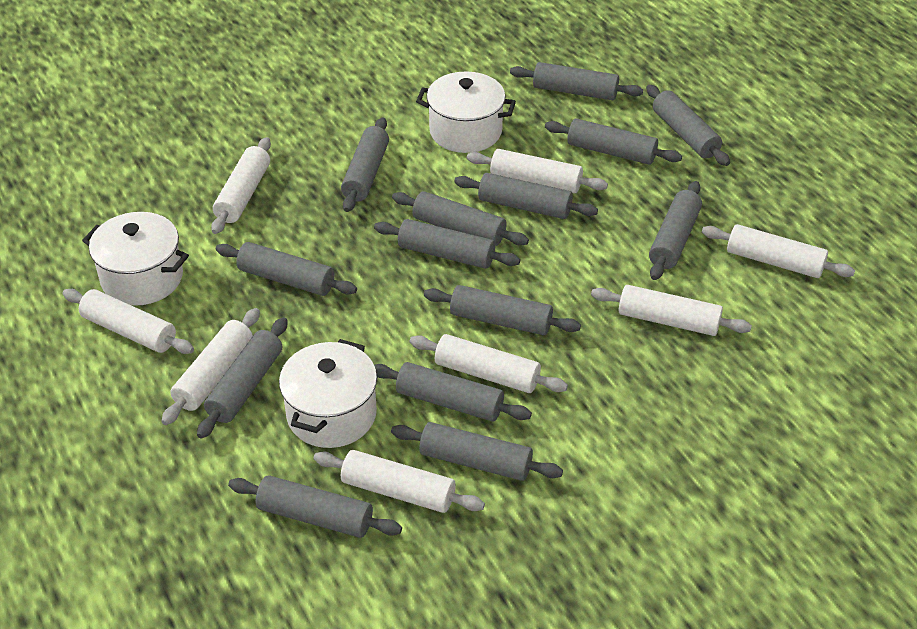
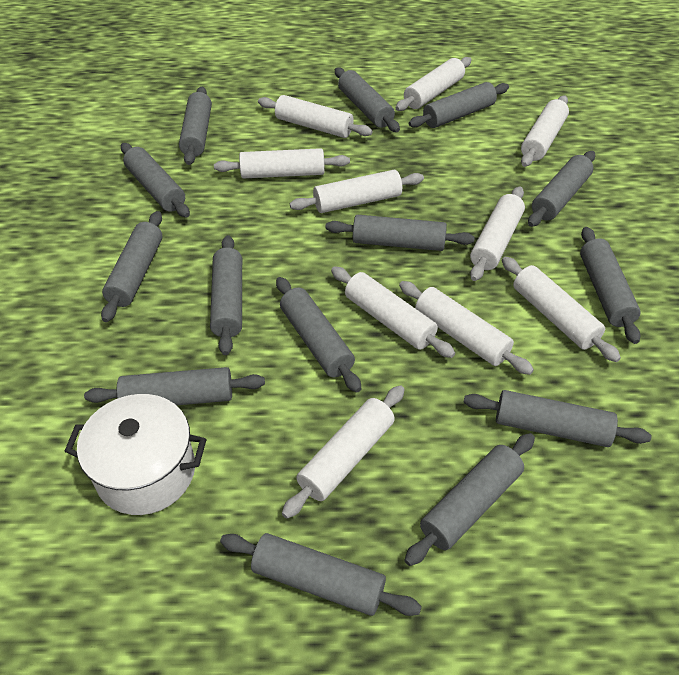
white pot: [82,212,189,306] [279,339,377,448] [416,71,516,153] = 3 -> [64,394,206,515] = 1
white rolling pin: [62,289,194,354] [161,308,260,425] [211,137,271,234] [314,450,485,513] [410,334,568,393] [467,149,608,194] [591,285,752,336] [702,224,855,278] = 8 -> [214,148,350,179] [258,95,373,138] [282,385,405,519] [290,170,424,213] [331,266,455,358] [396,57,471,111] [399,281,534,375] [470,186,525,281] [502,257,621,362] [521,96,569,167] = 10

